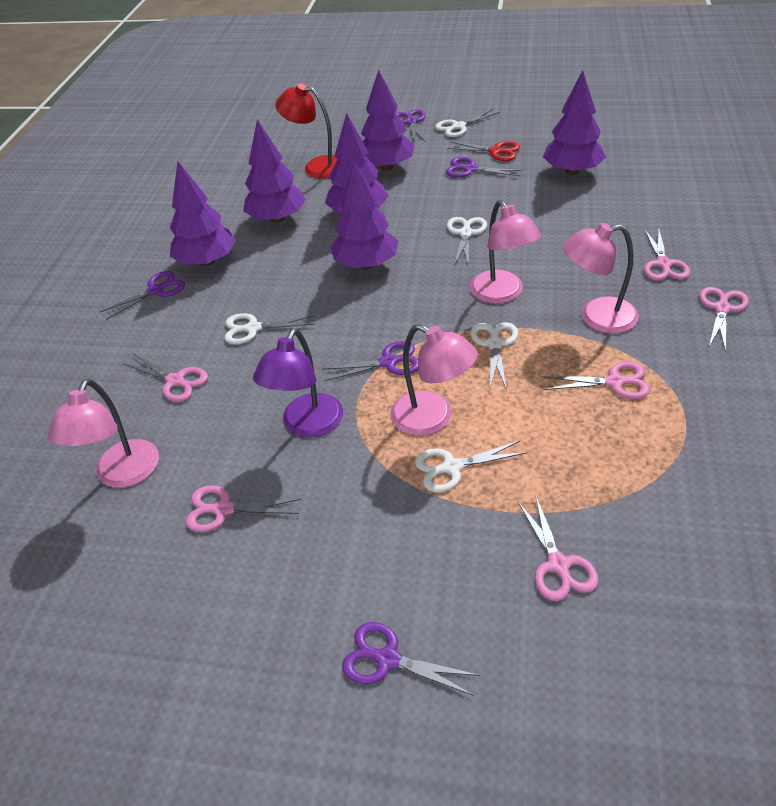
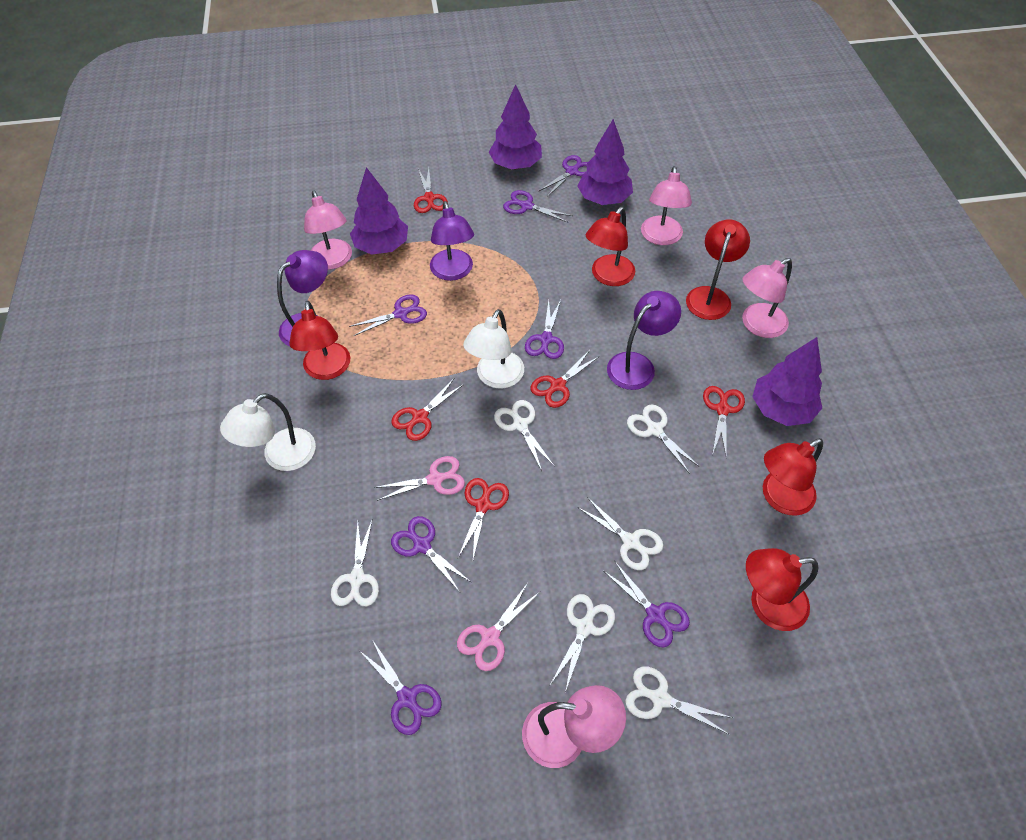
pink scissors: [123,354,208,402] [186,485,301,532] [518,497,599,601] [543,362,650,399] [644,228,690,281] [699,287,749,352] = 6 -> [374,456,465,501] [457,583,540,671] = 2
purple lamp: [253,328,343,438] = 1 -> [277,250,328,347] [430,201,474,281] [607,291,681,390] = 3
purple scissors: [100,271,185,320] [322,341,418,381] [342,622,480,696] [396,109,426,143] [446,157,522,178] = 5 -> [349,294,427,336] [360,641,442,735] [391,516,472,592] [503,190,572,222] [525,300,564,359] [539,155,588,197] [604,562,690,647] = 7
purple tree: [170,162,236,267] [243,120,306,223] [325,113,388,213] [330,161,398,270] [361,70,415,171] [543,70,606,175] = 6 -> [350,167,408,255] [489,84,542,169] [577,119,633,205] [752,337,822,426] = 4
red lamp: [275,83,338,179] = 1 -> [289,301,350,380] [586,207,635,286] [686,219,750,320] [746,548,818,631] [763,438,823,516] = 5
red scissors: [447,141,520,161] = 1 -> [391,379,464,441] [414,168,448,213] [458,478,509,559] [531,350,600,408] [703,386,745,458] = 5
white lamp: none = 0 -> [220,393,316,471] [463,309,524,388] = 2
white scissors: [224,313,315,344] [415,441,527,493] [435,109,500,137] [447,217,487,267] [470,322,518,390] = 5 -> [331,520,379,606] [494,400,555,471] [550,594,615,692] [579,497,663,570] [625,667,733,734] [627,404,700,474] = 6

